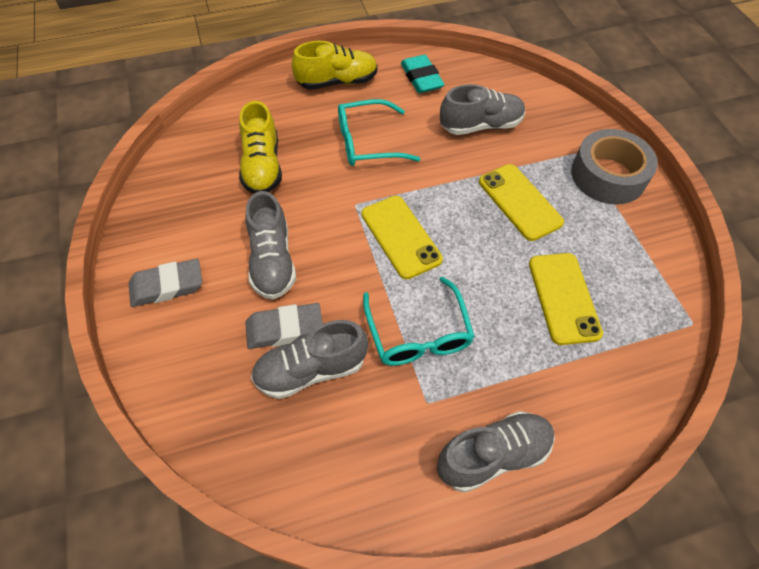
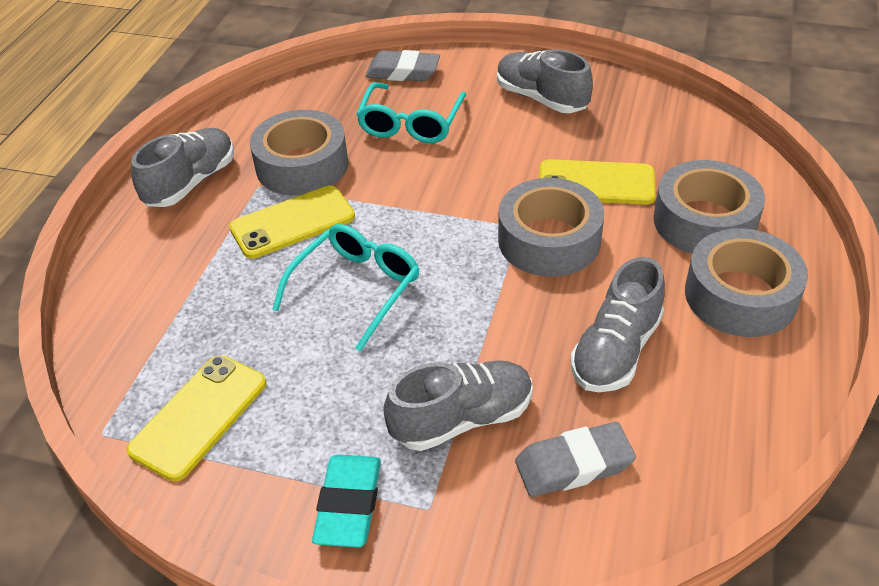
grey tape: [571,129,658,205] = 1 -> [250,110,348,196] [498,178,604,277] [653,160,765,254] [685,228,808,337] = 4
yellow shoe: [239,101,282,194] [292,41,378,90] = 2 -> none = 0

